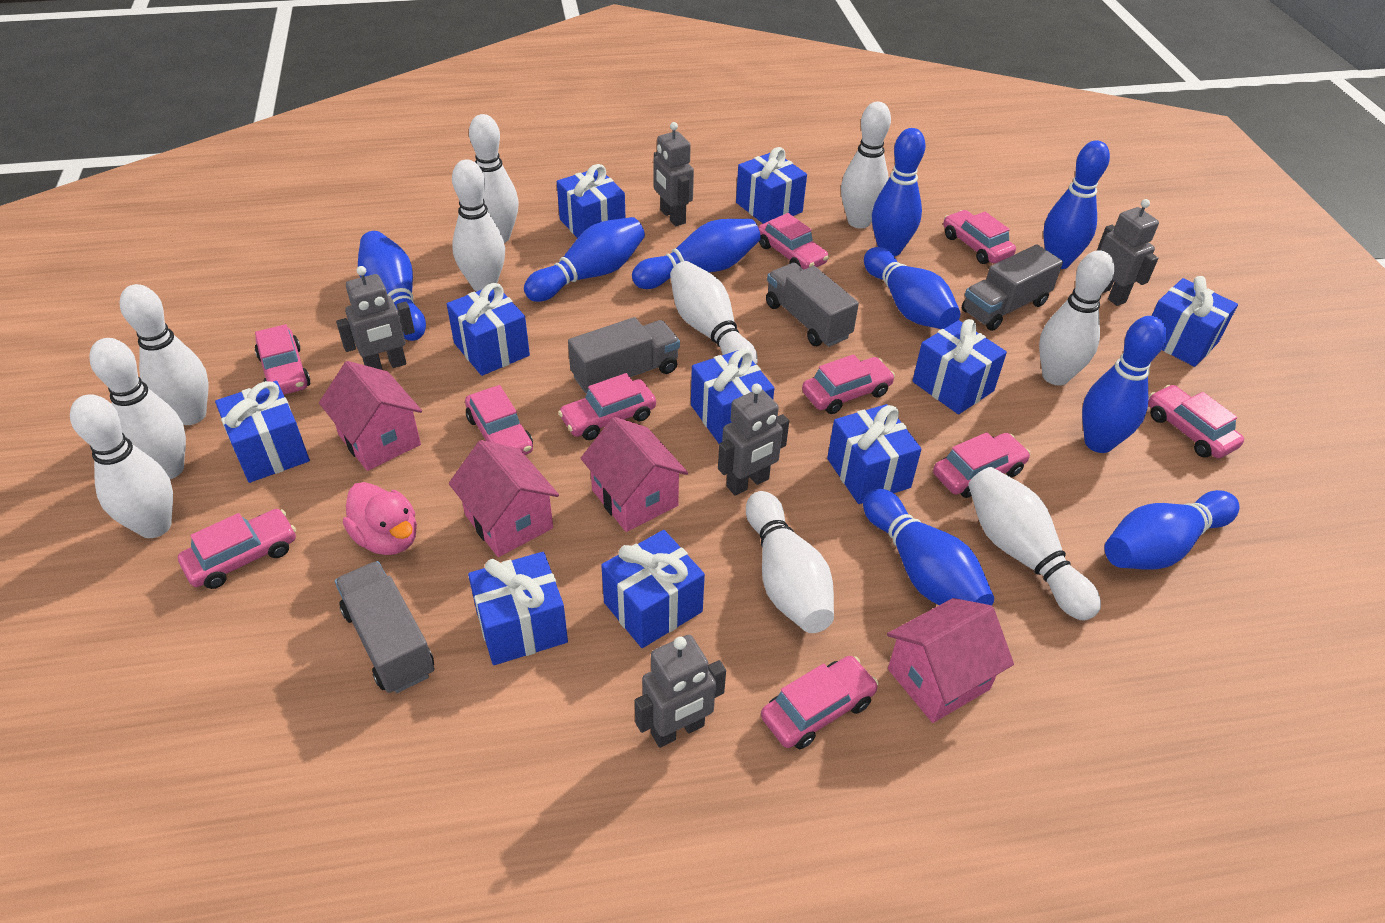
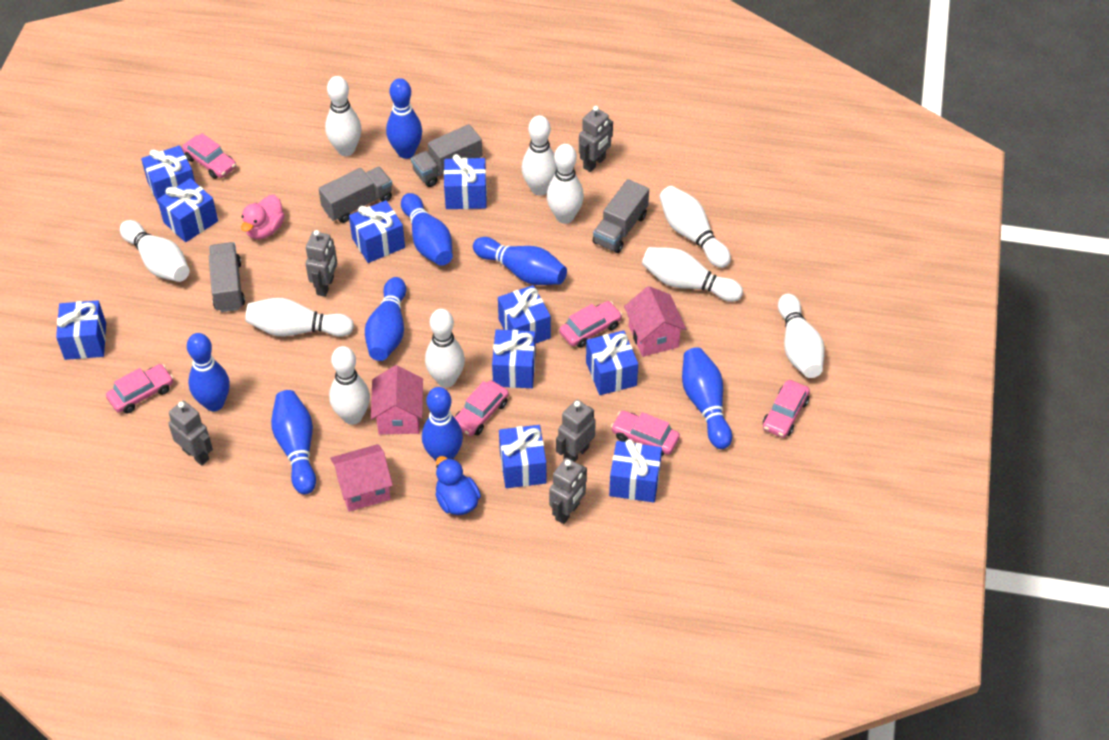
blue bowling pin: [358,231,426,341] [524,217,645,302] [632,219,761,289] [863,488,994,605] [864,247,960,329] [872,128,926,256] [1043,140,1110,269] [1082,316,1167,453] [1104,490,1239,570] = 9 -> [187,333,230,411] [271,390,316,494] [365,277,406,361] [386,78,422,159] [401,193,453,266] [422,387,463,461] [473,237,567,285] [682,347,732,449] = 8
blue duck: none = 0 -> [435,456,481,515] = 1
pink car: [178,509,296,589] [255,324,310,395] [465,385,533,455] [558,373,656,440] [758,213,829,269] [761,656,879,749] [802,354,895,414] [933,432,1030,498] [943,210,1016,264] [1148,385,1244,458] = 10 -> [106,364,173,413] [182,133,236,179] [454,380,509,436] [559,301,622,348] [611,411,680,456] [763,380,810,438] = 6
pink house: [319,361,422,471] [449,440,559,557] [581,417,688,532] [887,598,1014,723] = 4 -> [330,444,393,512] [371,365,423,435] [624,286,686,357] = 3

